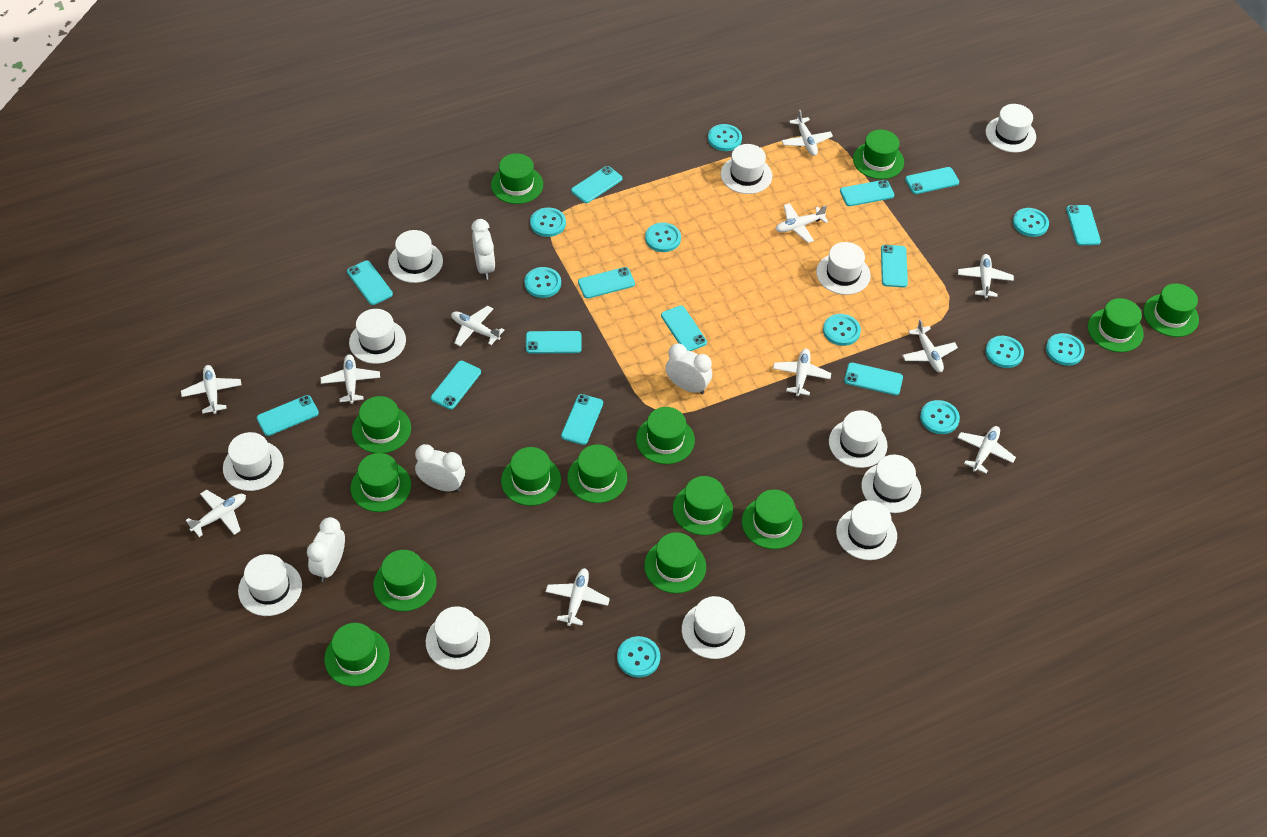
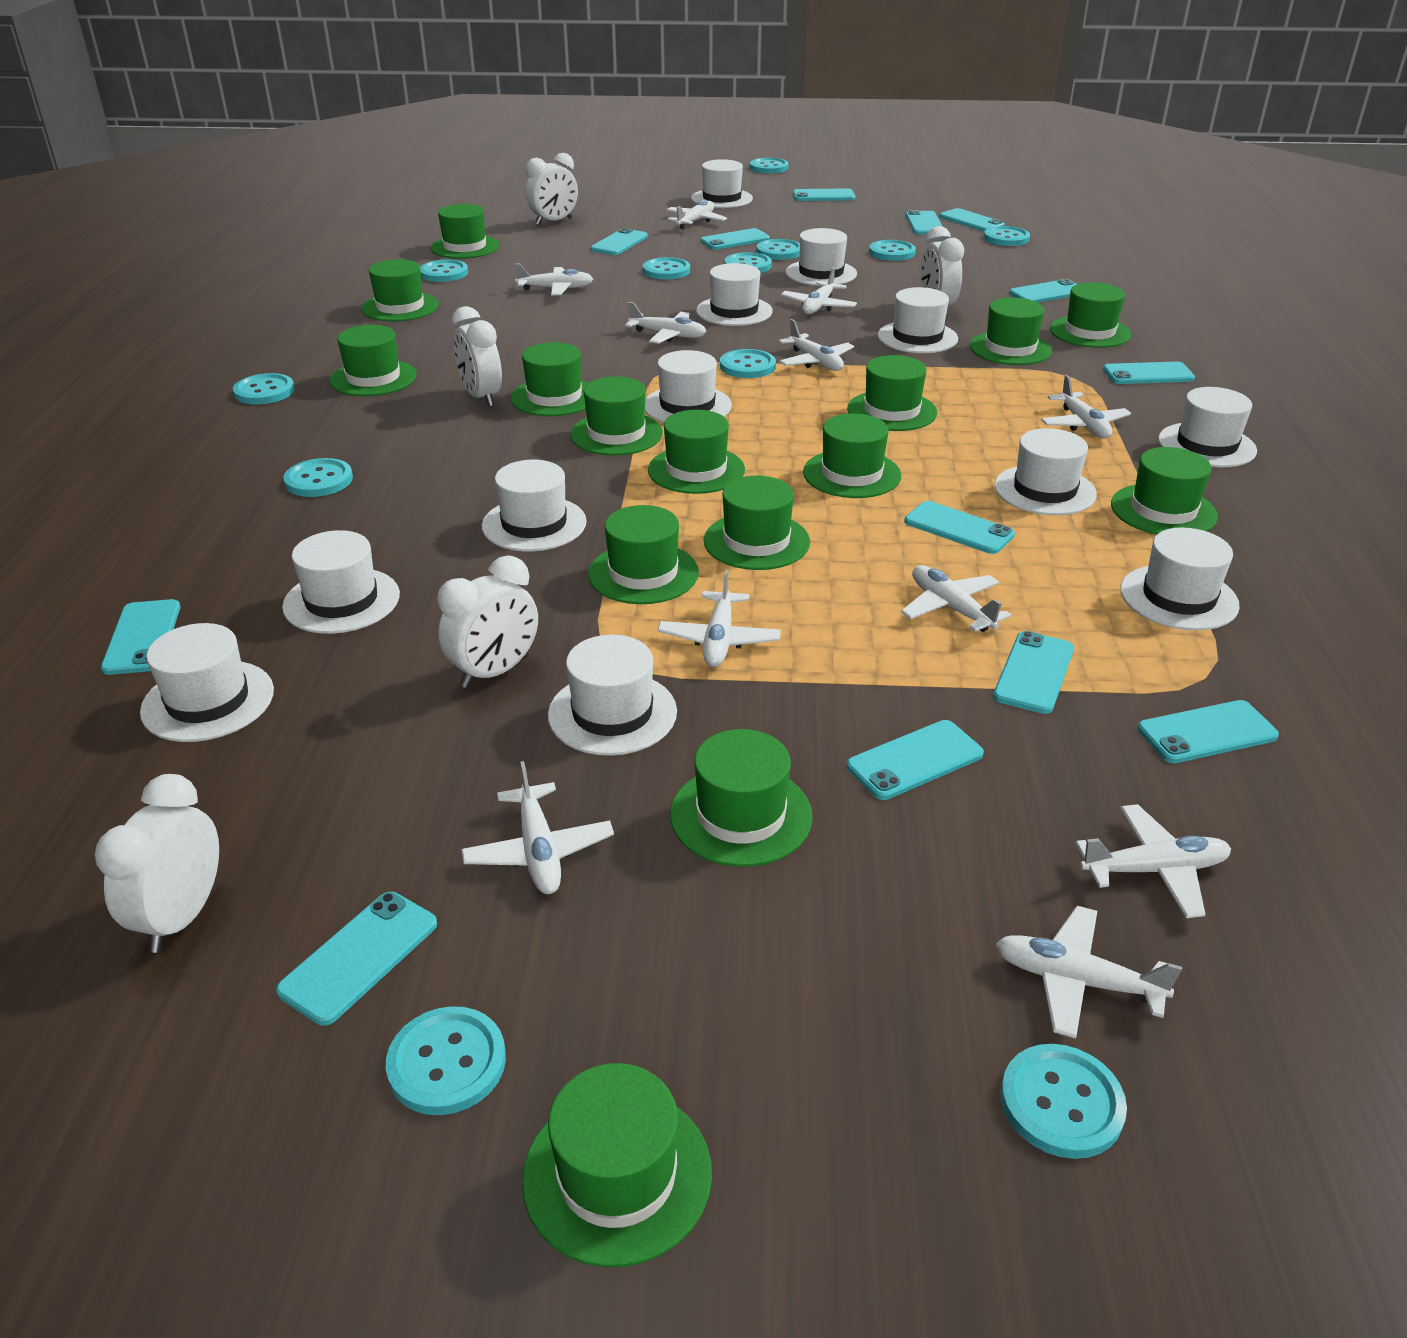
green hat: [324,623,390,687] [350,453,411,512] [352,396,411,453] [373,550,437,611] [491,153,543,204] [501,447,561,506] [567,444,627,503] [636,407,695,464] [644,532,706,593] [673,476,733,535] [742,489,802,549] [853,130,904,179] [1088,298,1144,352] [1143,283,1199,337] = 14 -> [330,325,417,396] [361,259,439,322] [430,204,499,259] [510,342,588,416] [522,1063,712,1268] [570,376,663,456] [588,505,699,604] [648,410,745,494] [670,729,813,867] [704,476,810,570] [803,413,901,498] [847,355,937,431] [969,298,1052,365] [1050,282,1131,348] [1111,447,1218,535] = 15
turquoise button: [524,267,561,298] [530,207,566,237] [617,636,660,678] [645,222,681,252] [708,124,742,151] [823,314,861,346] [920,400,960,434] [985,336,1024,368] [1013,208,1049,237] [1046,333,1085,366] = 10 -> [233,373,295,404] [283,458,353,497] [386,1006,506,1115] [420,260,468,282] [643,257,690,280] [720,349,776,378] [725,252,772,273] [750,158,789,173] [757,239,800,260] [869,240,916,261] [984,226,1030,246] [1001,1044,1127,1159] = 12
white clock: [307,517,345,582] [415,444,465,492] [471,219,495,280] [666,343,712,394] = 4 -> [95,774,219,953] [438,555,538,688] [452,306,502,407] [525,153,578,225] [921,226,964,315] = 5

